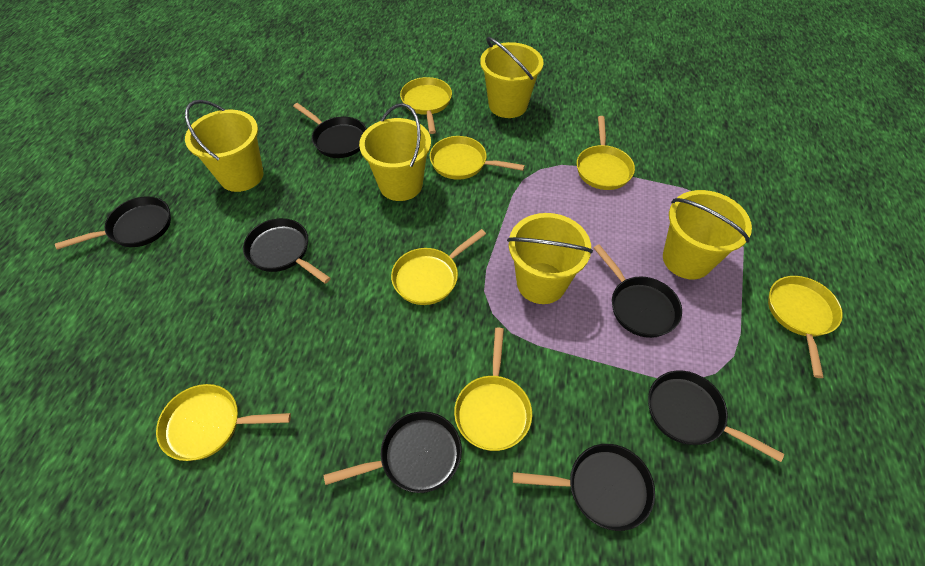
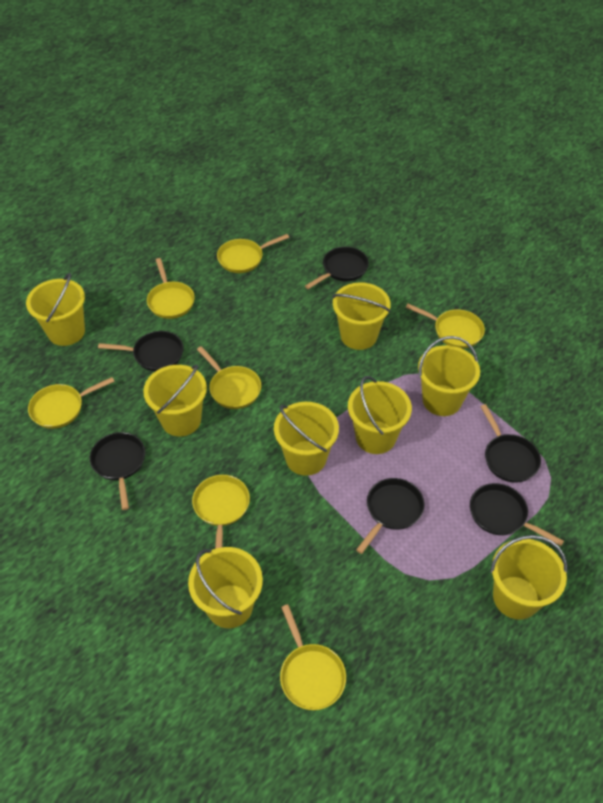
black pan: [55,196,171,250] [243,218,331,284] [293,103,367,158] [324,411,462,493] [513,444,655,531] [594,244,682,338] [648,371,784,462] = 7 -> [90,432,145,510] [98,331,184,371] [305,247,369,289] [356,478,425,554] [470,483,564,546] [480,404,541,483] = 6
yellow bucket: [185,100,264,192] [359,103,431,201] [480,37,543,118] [507,213,593,304] [663,190,752,279] = 5 -> [26,273,85,346] [143,364,207,437] [188,547,263,628] [274,402,339,476] [332,282,391,350] [348,376,412,454] [418,336,480,416] [490,535,567,620] = 8

